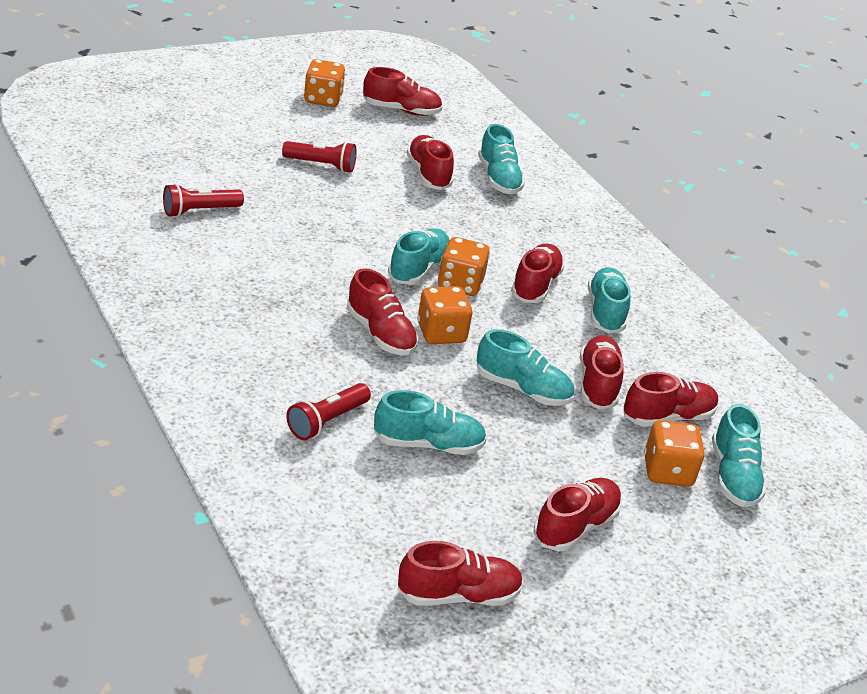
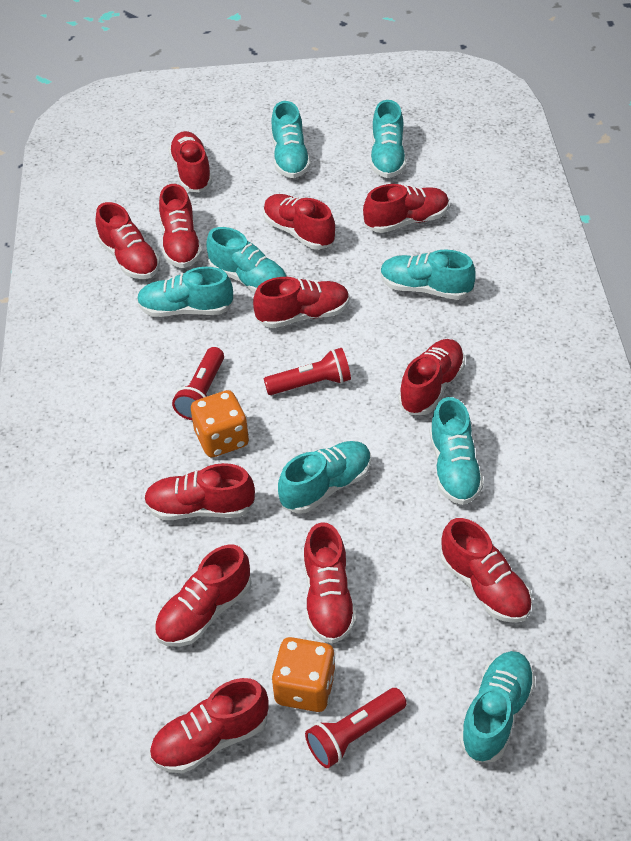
orange dice: [304,59,346,107] [417,286,473,344] [438,237,490,296] [644,420,705,487] = 4 -> [191,390,249,457] [271,637,336,712] = 2
red shoe: [346,268,418,355] [363,67,443,116] [398,541,523,606] [406,135,454,190] [511,244,565,303] [534,478,622,551] [580,335,624,409] [624,372,719,427] = 8 -> [96,202,160,279] [144,463,255,520] [150,678,269,773] [154,544,252,647] [159,184,202,268] [168,131,212,192] [253,277,350,328] [263,194,336,250] [304,522,356,644] [363,184,449,233] [398,339,465,415] [440,518,532,623] = 12
turquoise shoe: [374,390,487,455] [388,228,450,285] [477,329,574,406] [478,124,525,194] [588,267,631,333] [712,404,766,507] = 6 -> [137,267,233,317] [207,227,287,293] [271,101,311,178] [278,441,371,514] [370,100,406,178] [381,249,476,300] [429,397,484,505] [459,651,535,763] = 8

